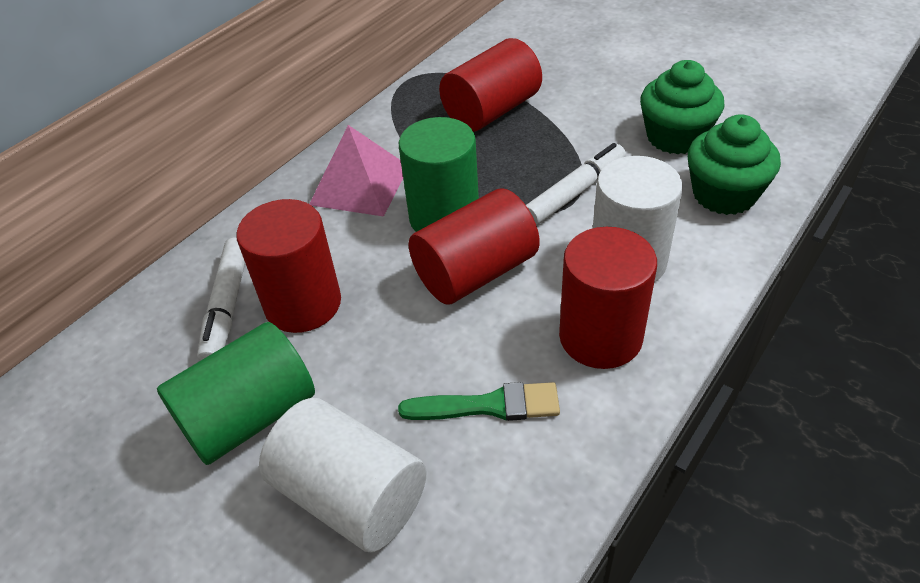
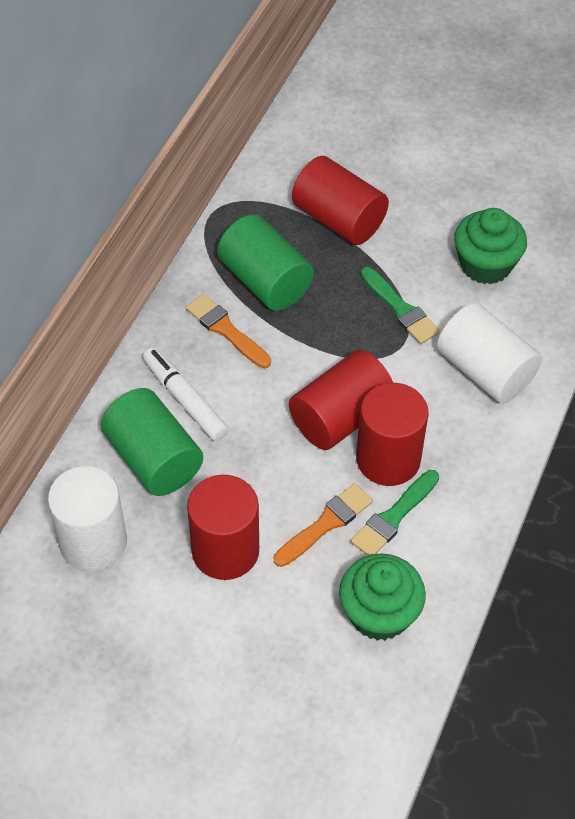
green brush: [398,382,560,421] = 1 -> [351,470,439,556] [361,267,440,344] = 2
orange brush: none = 0 -> [185,294,271,368] [274,483,373,567] = 2
pink pyramid: [309,125,403,217] = 1 -> none = 0
white marker: [197,237,245,361] [526,143,626,226] = 2 -> [143,348,228,441] = 1

